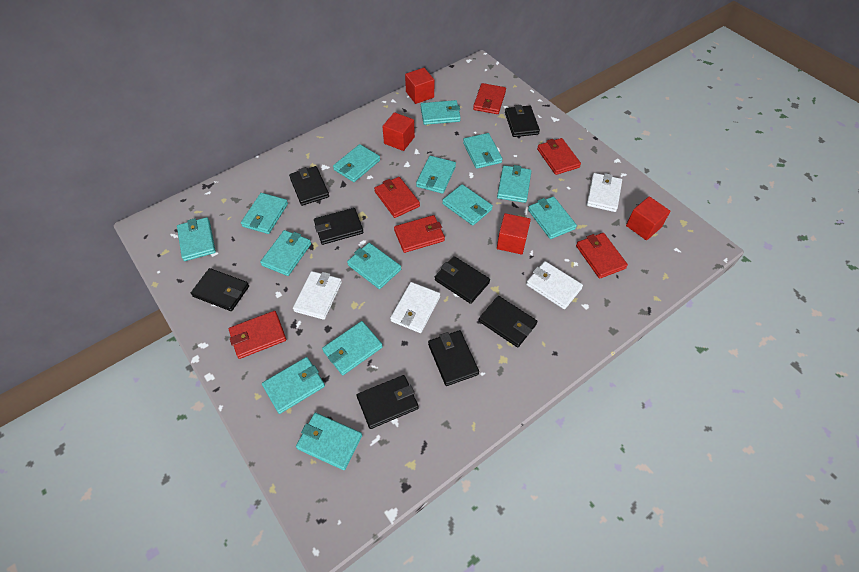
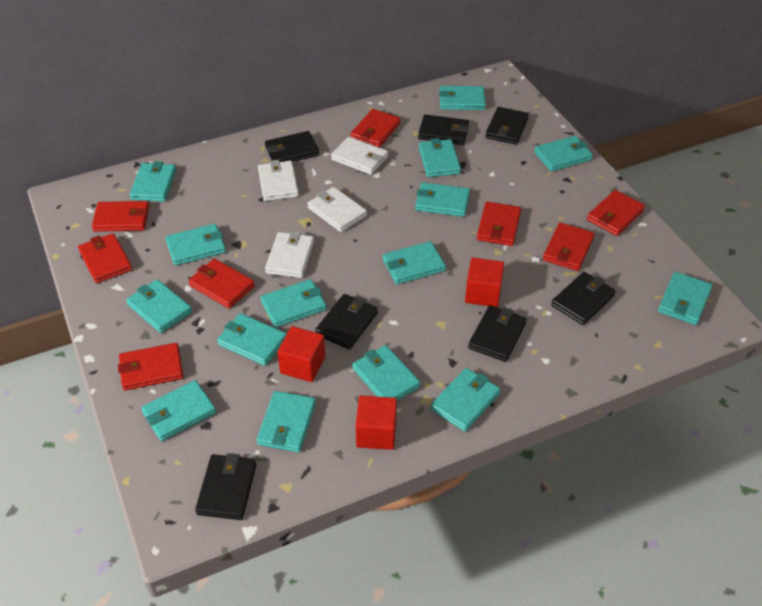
black wallet: [191,268,249,311] [289,166,329,206] [314,208,364,245] [357,375,419,429] [428,330,479,386] [435,256,490,304] [479,296,537,347] [505,105,540,137] = 8 -> [195,453,256,520] [265,131,320,162] [315,294,378,350] [418,114,469,145] [468,305,527,362] [485,107,529,145] [551,272,616,325] = 7
red cube: [382,112,415,151] [405,68,434,104] [497,213,531,255] [626,196,671,240] = 4 -> [277,326,325,382] [356,396,397,450] [465,257,504,307] = 3
red wallet: [229,311,286,359] [374,177,420,218] [394,215,445,253] [473,83,506,114] [537,138,581,175] [576,233,628,279] = 6 -> [78,233,132,283] [92,201,149,232] [118,343,183,390] [188,259,255,309] [351,109,401,148] [477,202,521,246] [543,222,595,271] [587,190,645,236] = 8
turquoise wallet: [177,217,216,261] [241,193,288,234] [260,230,311,276] [262,357,325,414] [296,413,362,470] [322,321,383,375] [333,144,380,182] [347,243,401,289] [416,156,456,194] [421,100,461,125] [442,184,493,226] [463,133,502,169] [497,165,531,203] [528,196,577,239] = 14 -> [126,279,192,333] [130,161,176,202] [141,380,216,441] [165,224,226,266] [217,313,287,366] [257,391,316,452] [261,279,326,327] [352,345,420,401] [383,241,446,284] [415,182,470,217] [419,138,461,177] [431,368,500,432] [439,86,486,110] [534,136,593,172] [658,272,713,325] = 15

